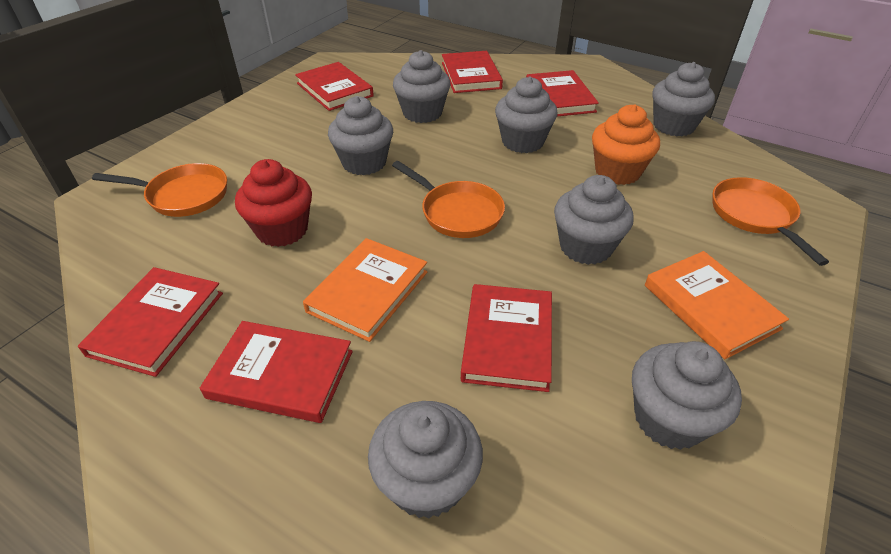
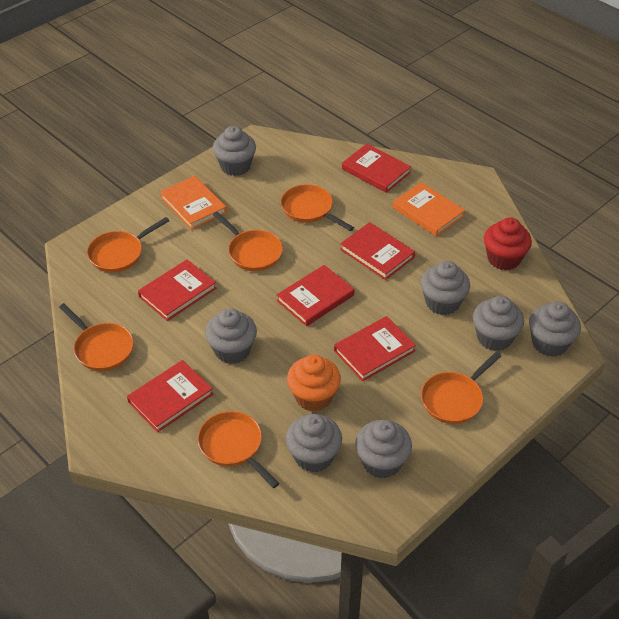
orange pan: [92,163,227,217] [392,161,505,238] [713,177,829,266] = 3 -> [59,303,134,371] [87,217,169,273] [198,411,279,488] [213,211,283,271] [281,184,354,231] [421,352,501,424] = 6

